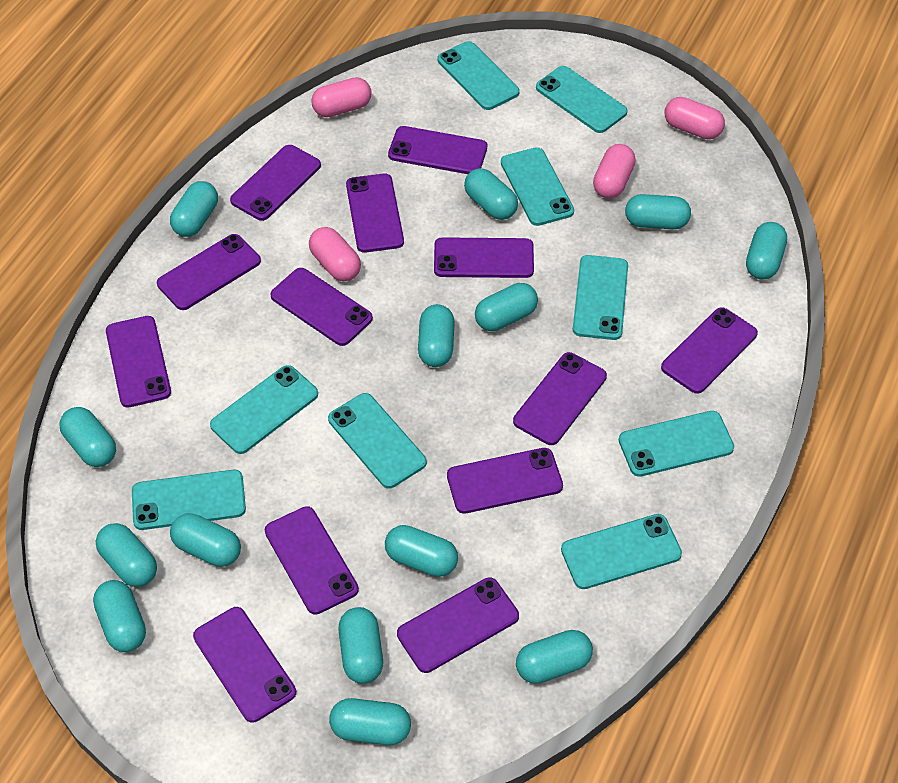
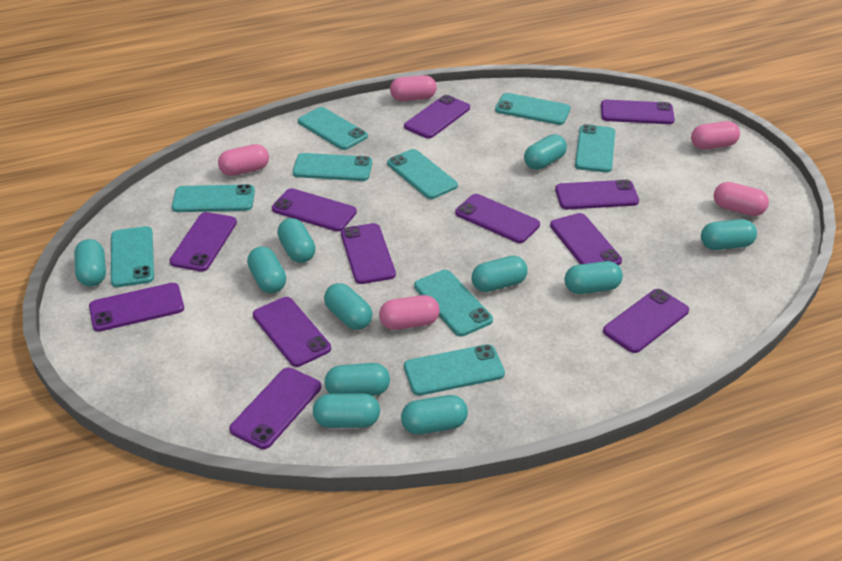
pink capsule: [309,227,361,281] [311,77,372,117] [593,144,636,198] [665,97,725,139] = 4 -> [218,144,269,176] [379,295,440,330] [390,75,437,101] [691,121,740,150] [714,182,769,216] = 5
purple phone: [106,316,171,408] [157,234,261,310] [193,607,296,723] [230,145,321,221] [265,506,359,615] [270,268,373,346] [346,174,404,253] [388,126,487,174] [397,577,519,673] [434,237,534,278] [447,448,563,514] [513,352,607,445] [661,307,758,394] = 13 -> [89,283,184,332] [169,212,237,271] [229,368,321,449] [253,297,331,367] [272,188,357,232] [341,223,396,284] [404,95,470,138] [455,194,540,243] [550,213,622,265] [555,180,639,209] [601,100,675,124] [603,289,689,353] = 12
turquoise capsule: [59,407,116,467] [93,580,146,652] [96,523,157,587] [170,181,218,237] [170,513,241,567] [329,698,411,745] [339,607,383,684] [385,525,458,577] [418,304,455,367] [464,168,518,220] [475,283,538,331] [516,630,593,684] [625,194,691,229] [746,222,787,279] = 14 -> [74,239,106,287] [247,246,286,293] [277,218,316,263] [313,393,380,428] [324,283,373,330] [325,363,390,396] [401,395,468,435] [471,256,527,292] [524,134,567,170] [564,261,623,294] [701,219,757,250] = 11

